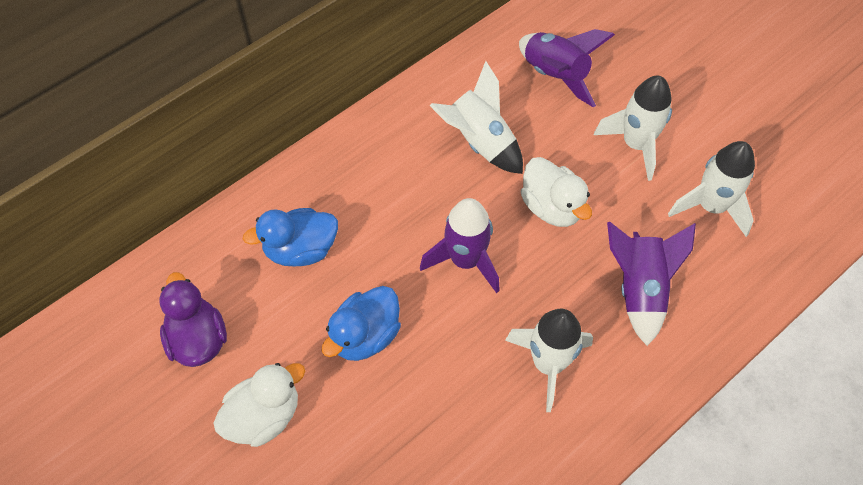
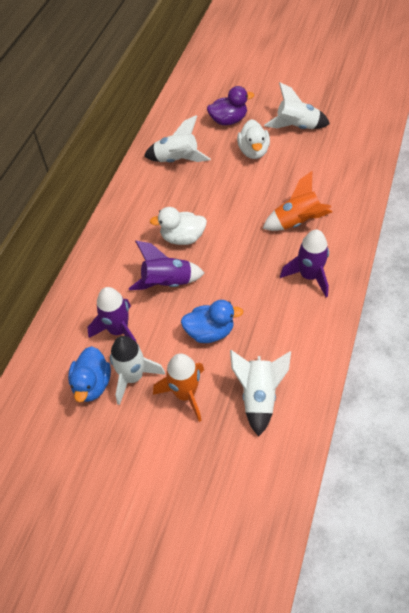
orange rocket: none = 0 -> [153,353,204,422] [263,171,332,231] = 2

